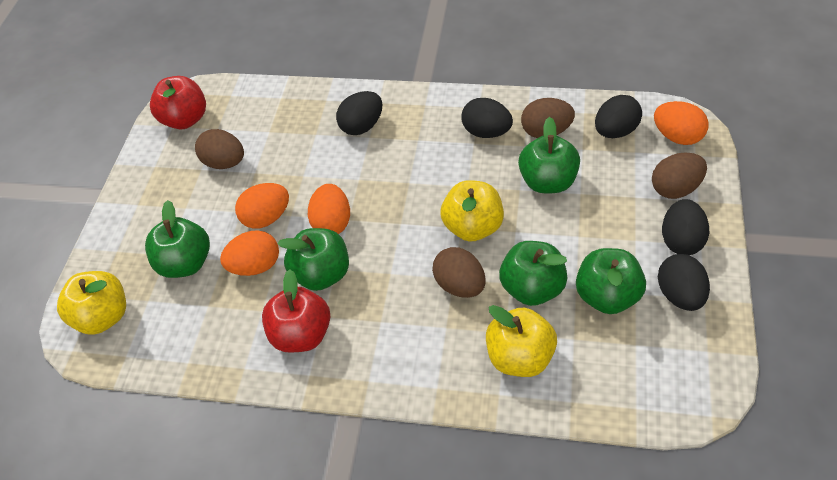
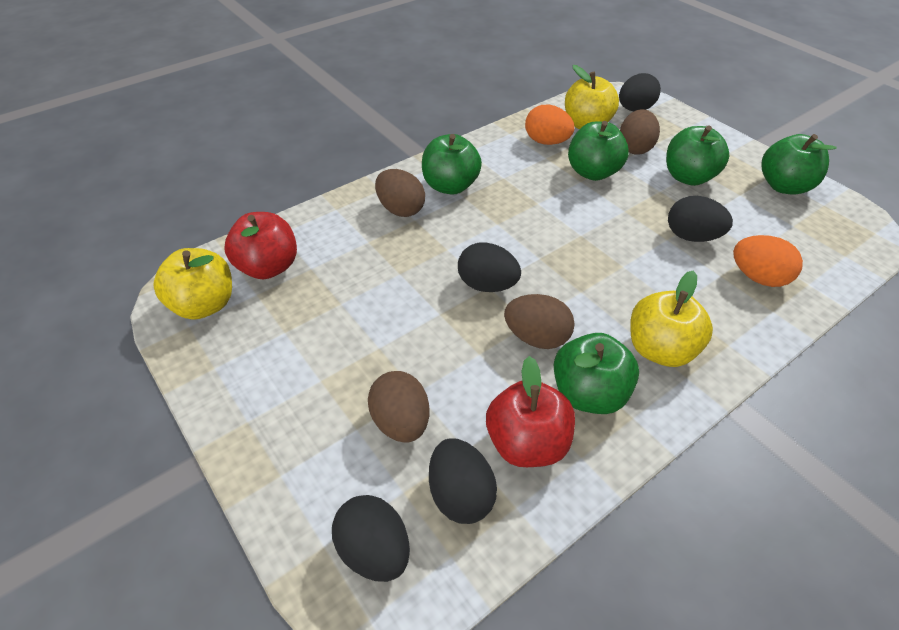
orange egg: [220,230,279,276] [235,183,289,229] [308,184,350,234] [654,101,708,145] = 4 -> [525,105,575,145] [733,235,803,287] = 2

